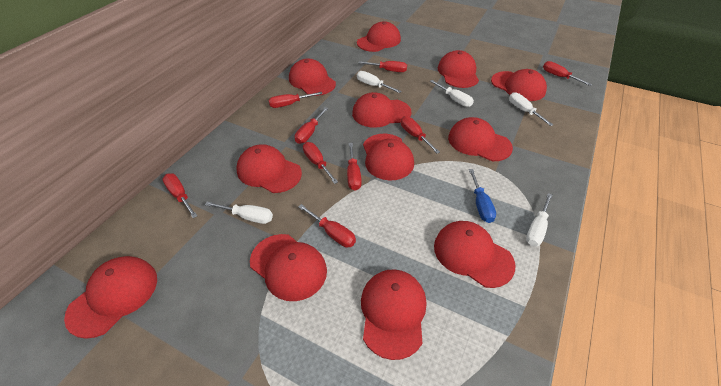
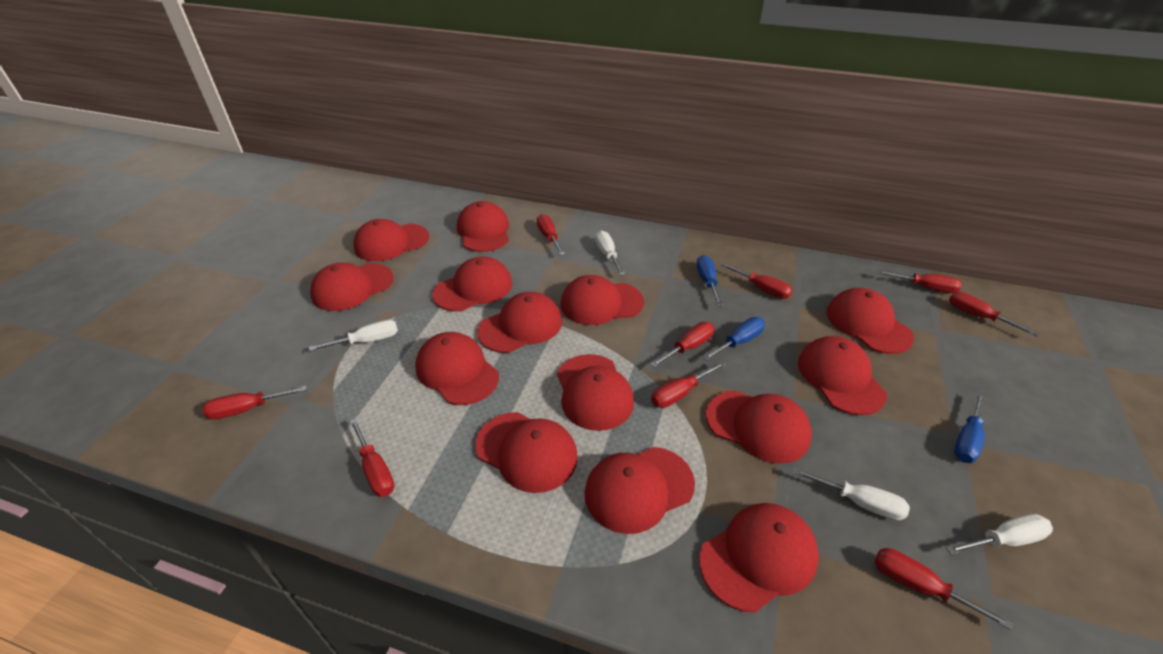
blue screwdriver: [469,169,496,223] = 1 -> [696,255,723,306] [703,317,765,361] [954,392,986,463] = 3
red cap: [64,256,157,339] [236,144,302,193] [250,234,327,301] [289,59,336,96] [352,92,411,128] [357,21,401,52] [361,270,426,360] [363,134,414,181] [434,221,515,288] [438,50,479,88] [448,117,513,161] [491,69,547,101] = 12 -> [310,263,394,311] [353,219,429,261] [415,332,499,405] [432,257,512,311] [457,201,509,252] [475,412,578,493] [477,292,562,353] [557,354,634,431] [561,275,644,325] [585,447,695,534] [699,503,819,613] [706,390,812,464] [798,336,887,415] [827,288,914,354] = 14
white screwdriver: [205,202,273,224] [357,71,401,93] [430,80,474,107] [509,92,553,126] [526,193,552,247] = 5 -> [309,320,398,351] [595,231,625,276] [793,468,910,521] [946,514,1053,555] = 4

